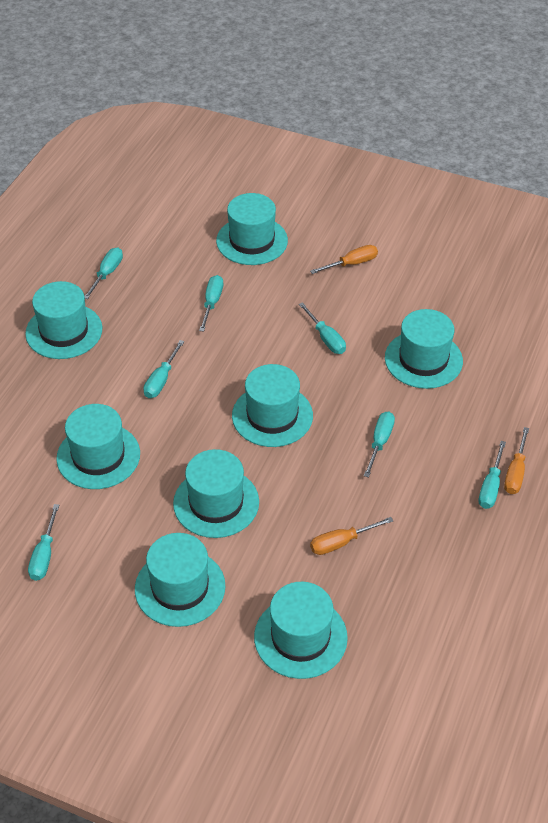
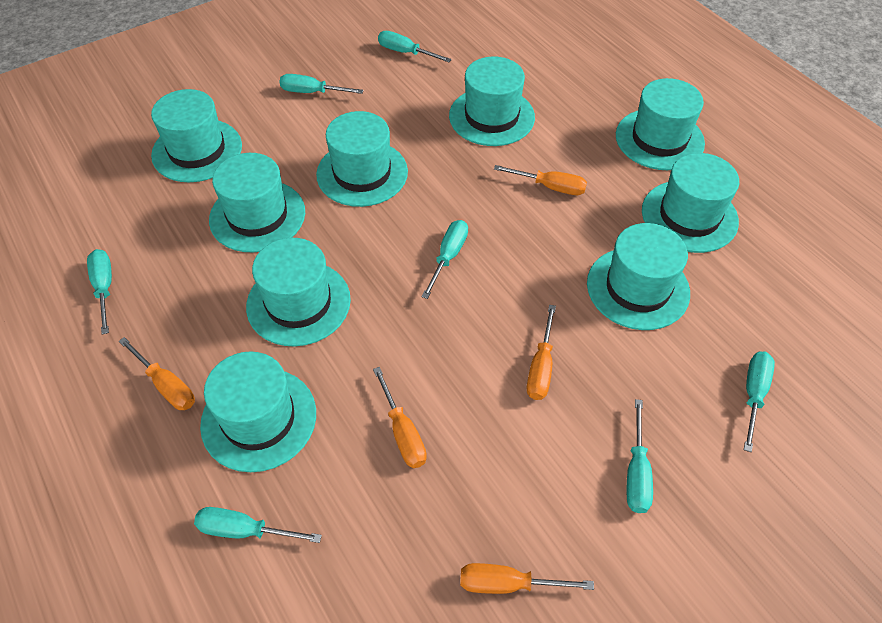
orange screwdriver: [310,245,378,274] [310,517,393,555] [504,427,529,494] = 3 -> [119,337,195,410] [373,367,427,468] [460,563,594,594] [494,165,587,195] [527,305,556,400] = 5
turquoise hat: [25,281,102,359] [56,404,140,489] [135,533,225,627] [173,449,259,538] [216,193,288,265] [232,364,313,447] [254,582,348,679] [385,309,463,389] = 8 -> [151,89,242,182] [200,351,316,472] [209,153,305,252] [246,238,351,346] [316,111,408,207] [449,56,535,146] [587,223,690,330] [616,78,705,170] [642,153,739,253] = 9

